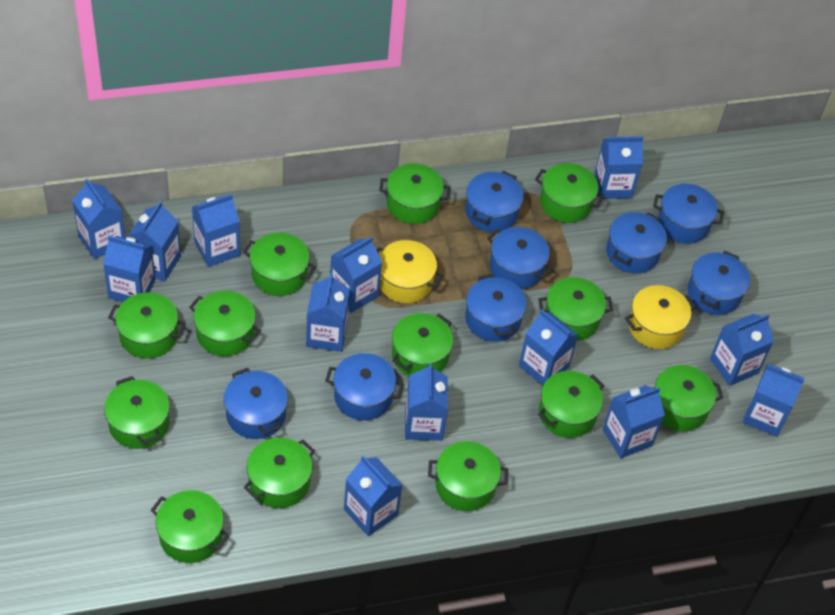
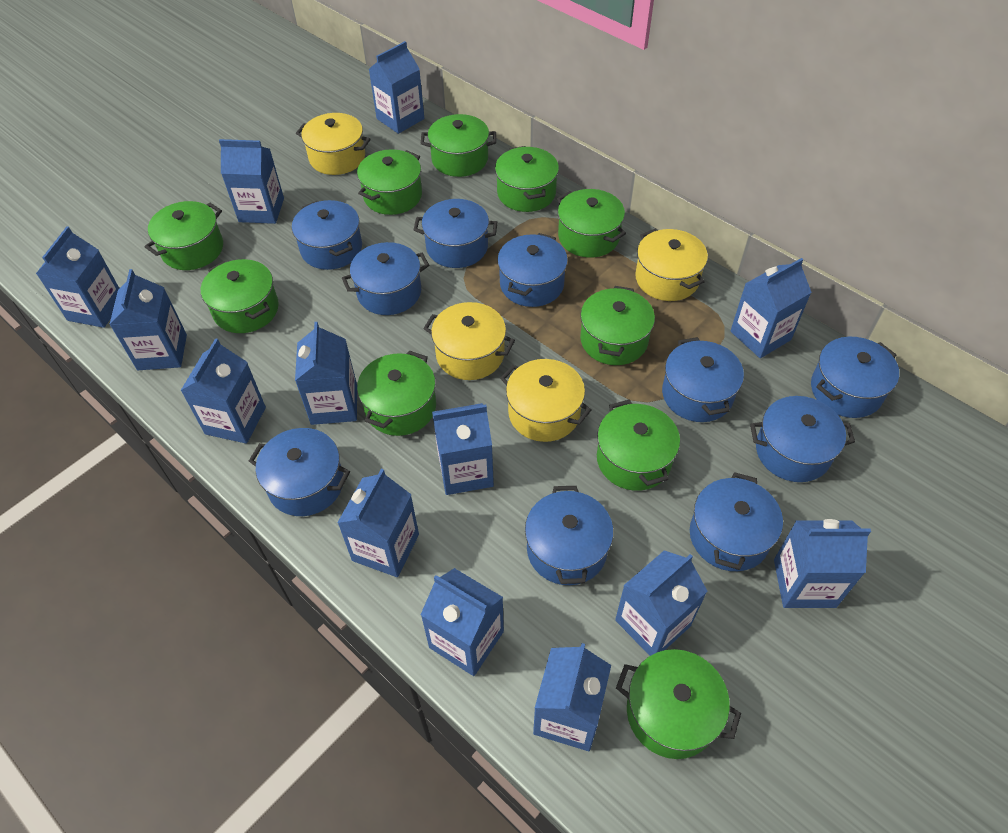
blue pot: [224,368,288,439] [325,353,404,421] [465,171,524,232] [465,274,526,342] [487,227,553,289] [606,212,667,274] [653,184,724,244] [688,251,750,315] = 8 -> [249,428,350,516] [292,200,362,270] [342,242,429,315] [414,199,498,268] [497,233,568,307] [525,486,613,585] [662,337,744,422] [690,472,783,571] [750,396,855,482] [811,337,899,418] = 10
green pot: [104,376,170,449] [108,293,186,358] [151,490,230,563] [189,291,261,356] [243,233,316,296] [244,438,315,508] [379,163,451,224] [392,313,453,376] [428,441,508,511] [535,163,604,223] [538,277,613,341] [538,371,604,438] [654,365,723,432] = 13 -> [145,201,223,270] [201,259,279,333] [357,149,422,215] [357,350,436,436] [421,114,496,177] [495,146,559,212] [557,189,626,258] [580,286,655,365] [597,400,680,491] [616,649,741,759] = 10
yellow pot: [377,240,444,303] [625,285,696,349] = 2 -> [296,113,371,175] [423,302,515,380] [500,359,591,442] [635,228,708,301] = 4

